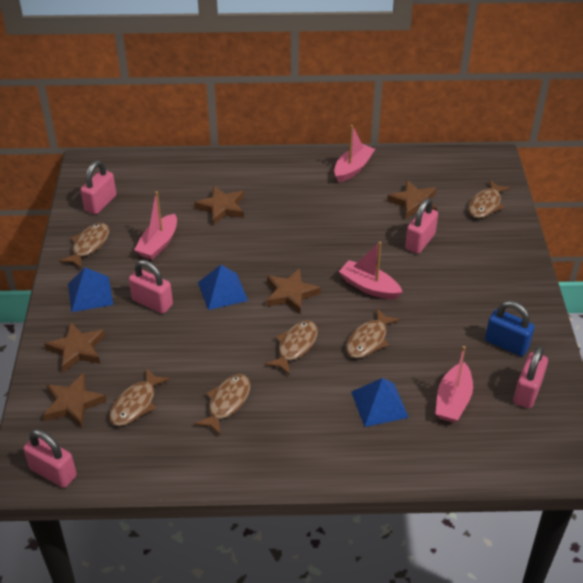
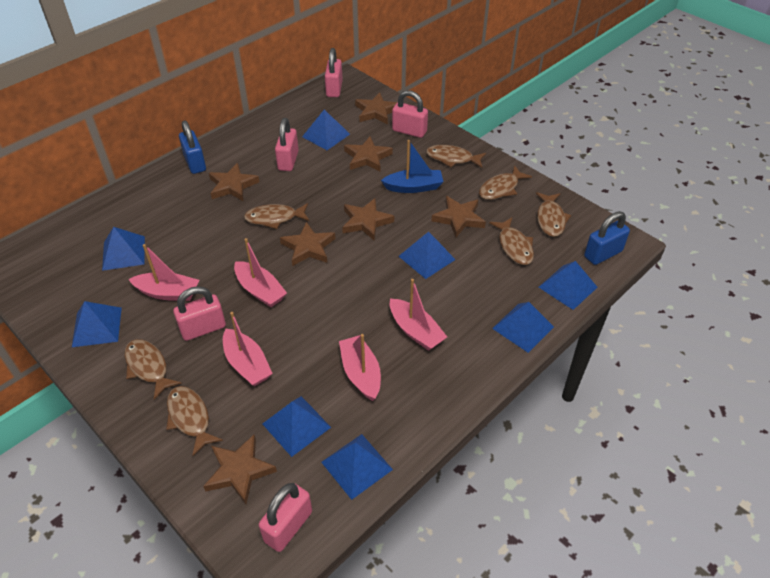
blue boat: none = 0 -> [381,140,443,193] = 1
blue padlock: [485,301,535,356] = 1 -> [179,121,206,174] [584,211,630,265] = 2
blue pyramid: [68,267,113,312] [198,265,248,310] [351,378,409,427] = 3 -> [72,301,122,347] [102,227,145,271] [262,396,331,457] [302,109,350,150] [321,434,393,500] [399,232,456,279] [492,302,554,353] [539,261,598,310] = 8
brown fish: [59,223,109,268] [109,368,170,426] [194,374,250,435] [265,321,318,376] [346,308,400,358] [468,180,511,218] = 6 -> [124,339,182,400] [166,386,223,456] [244,203,309,229] [426,145,486,168] [479,165,532,200] [489,217,534,265] [536,192,571,237] = 7
brown star: [43,373,107,428] [44,322,105,372] [194,186,244,225] [266,268,321,314] [387,180,437,219] = 5 -> [203,435,277,504] [209,163,260,201] [280,222,335,266] [342,198,394,240] [344,136,393,172] [355,93,397,124] [432,196,486,237] = 7
pink boat: [134,191,177,260] [334,125,375,183] [339,242,402,299] [436,346,473,423] = 4 -> [129,244,199,301] [223,312,273,386] [234,238,287,307] [339,334,381,401] [390,279,447,351] = 5

